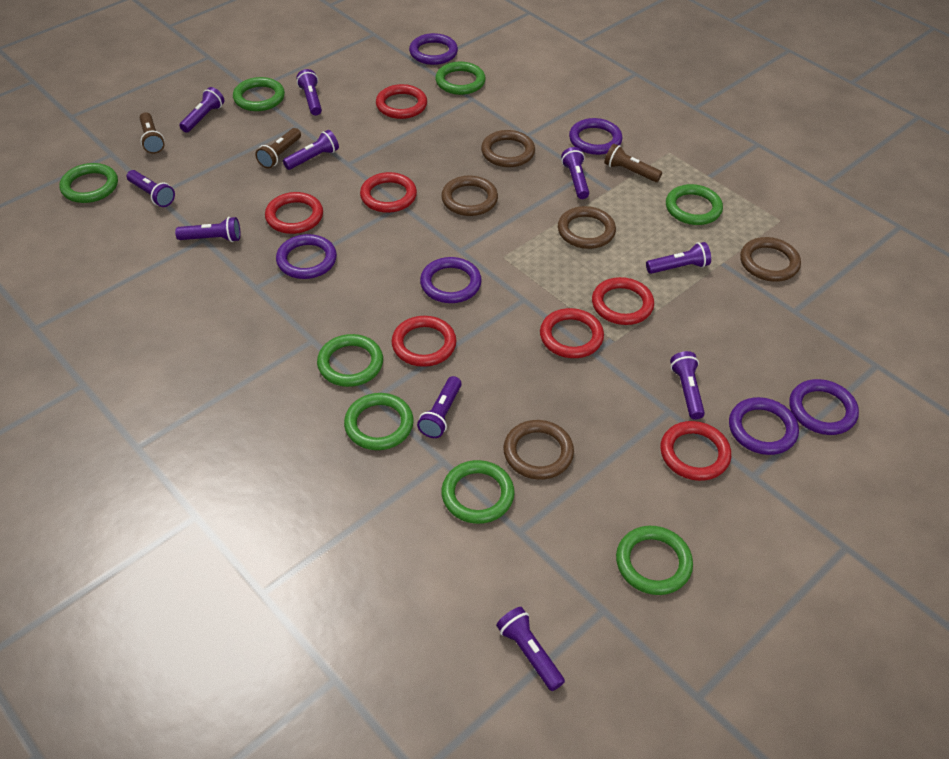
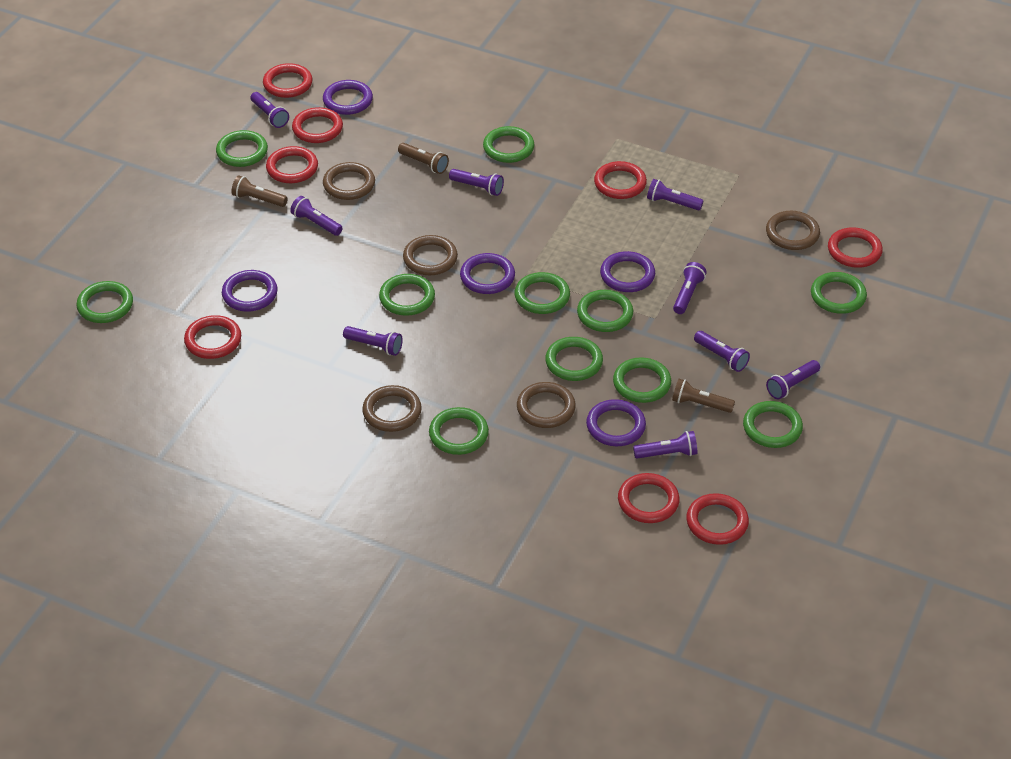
green ring: [59,163,118,203] [233,77,285,111] [317,334,383,387] [344,393,414,450] [435,62,486,95] [441,460,515,524] [616,526,693,595] [666,184,723,225] = 8 -> [76,281,133,323] [216,130,268,167] [379,274,435,316] [429,407,489,455] [483,126,535,163] [515,272,570,314] [545,337,603,381] [577,290,633,332] [613,357,671,403] [743,401,803,448] [811,272,867,314] = 11
purple flashlight: [127,170,175,207] [175,217,240,242] [179,87,224,133] [283,130,339,170] [297,69,322,116] [417,376,462,438] [496,607,565,691] [561,147,589,199] [646,242,711,274] [670,351,705,420] = 10 -> [250,92,289,128] [290,196,343,236] [343,326,403,356] [449,169,504,196] [633,431,697,459] [647,179,704,211] [673,262,707,314] [694,331,750,372] [766,360,820,399] = 9
purple ring: [276,234,337,279] [409,33,458,65] [420,257,482,303] [569,118,622,155] [729,397,799,455] [789,379,859,435] = 6 -> [222,270,278,312] [323,80,373,115] [460,253,515,294] [586,399,646,446] [600,251,655,292] = 5
red ring: [265,192,323,234] [360,172,417,213] [376,84,427,119] [392,316,456,367] [540,308,604,358] [592,277,654,325] [660,421,731,481] = 7 -> [184,315,241,359] [263,63,313,98] [266,146,318,183] [292,107,343,143] [594,161,647,199] [618,473,680,523] [686,493,749,545] [828,227,883,268] = 8

